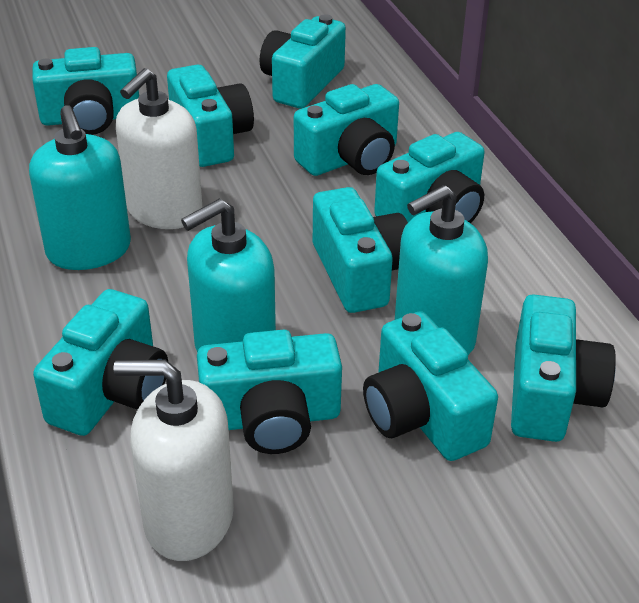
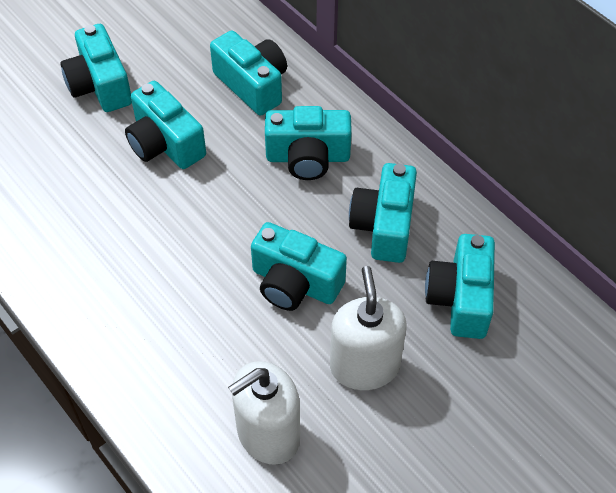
turquoise camera: [32,47,139,135] [33,289,168,436] [167,65,254,167] [197,330,342,454] [260,14,346,109] [294,84,399,176] [313,187,408,313] [363,311,498,461] [374,132,485,223] [511,295,616,442] = 10 -> [61,24,132,112] [125,81,206,169] [210,30,287,116] [251,222,347,311] [265,106,352,180] [349,163,417,263] [425,234,495,339] = 7
turquoise soap dispenser: [29,105,131,270] [181,199,276,353] [395,185,488,355] = 3 -> none = 0

